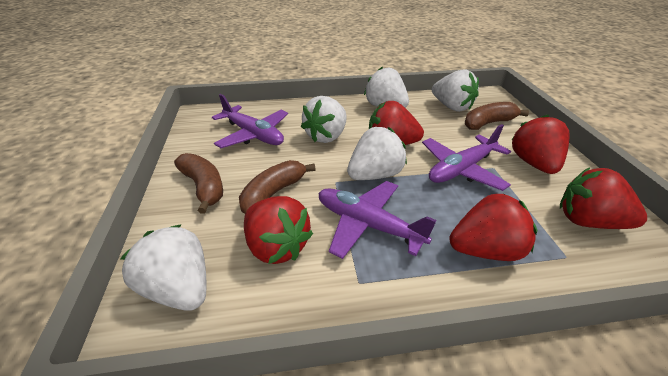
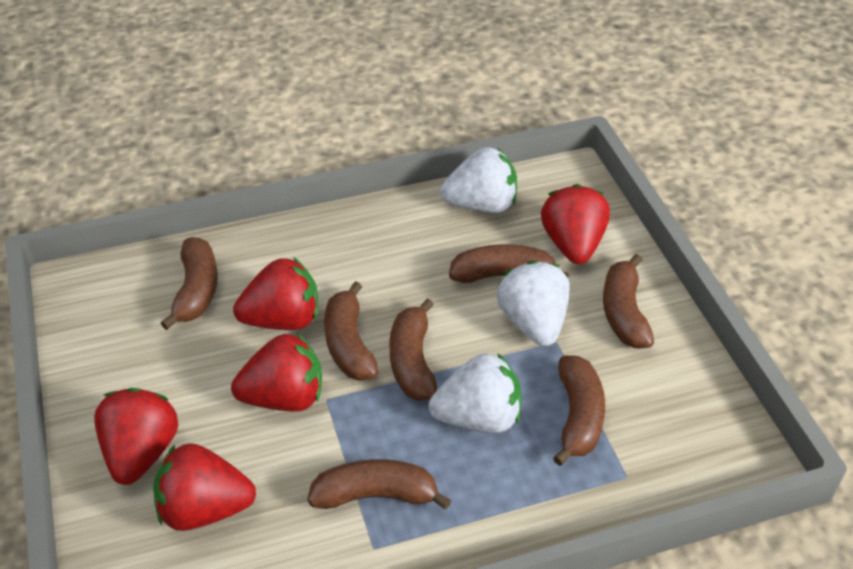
brown banana: [174,153,223,214] [239,160,316,214] [465,102,529,130] = 3 -> [161,237,218,330] [307,459,451,509] [324,281,378,381] [389,298,437,401] [449,244,569,283] [553,355,605,466] [603,254,654,348] = 7
purple plane: [212,94,288,148] [318,181,437,259] [422,124,511,191] = 3 -> none = 0
white strawberry: [120,224,207,311] [301,96,346,143] [347,127,407,180] [364,66,409,108] [432,69,479,112] = 5 -> [429,353,521,433] [440,147,517,213] [497,261,570,346] = 3

